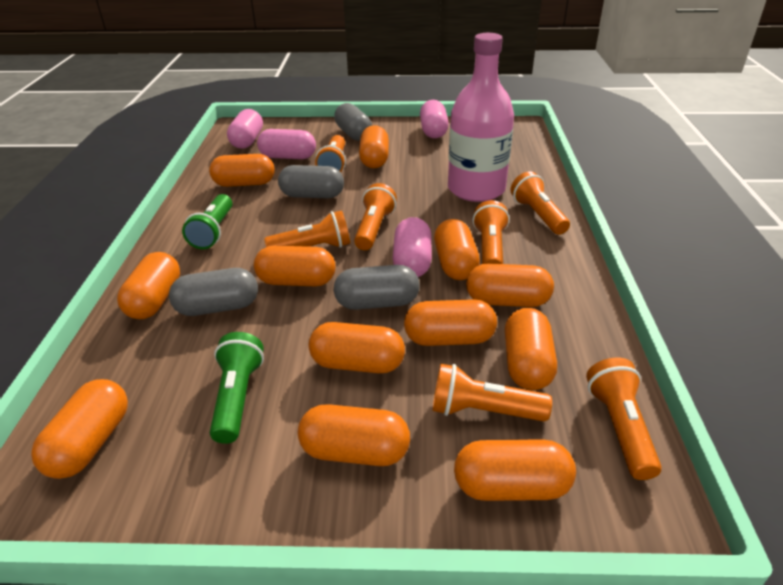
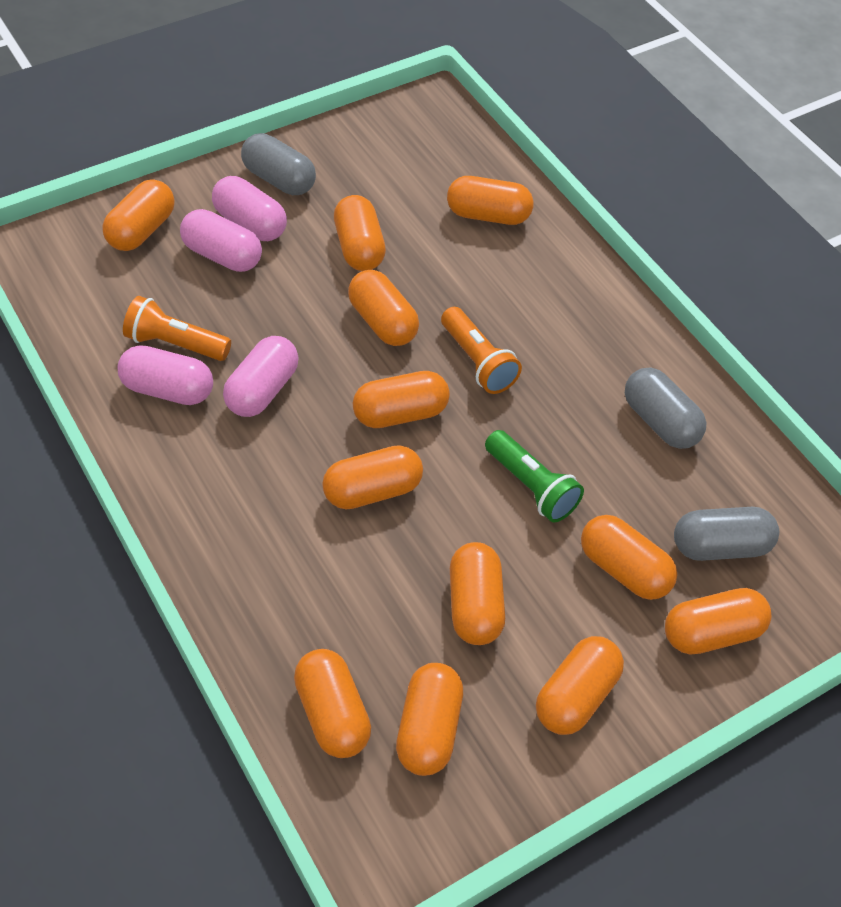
green flashlight: [182,194,233,249] [210,332,264,444] = 2 -> [485,430,584,523] = 1
grey capsule: [169,268,258,316] [278,165,344,198] [334,103,372,141] [334,265,420,310] = 4 -> [241,133,316,195] [625,367,706,449] [674,507,779,561] = 3
orange flashlight: [264,210,350,248] [315,135,346,172] [354,183,397,250] [432,364,552,421] [473,200,510,264] [510,171,570,235] [586,357,662,480] = 7 -> [123,296,231,361] [441,307,522,394] = 2
pink bottle: [448,33,514,202] = 1 -> none = 0

